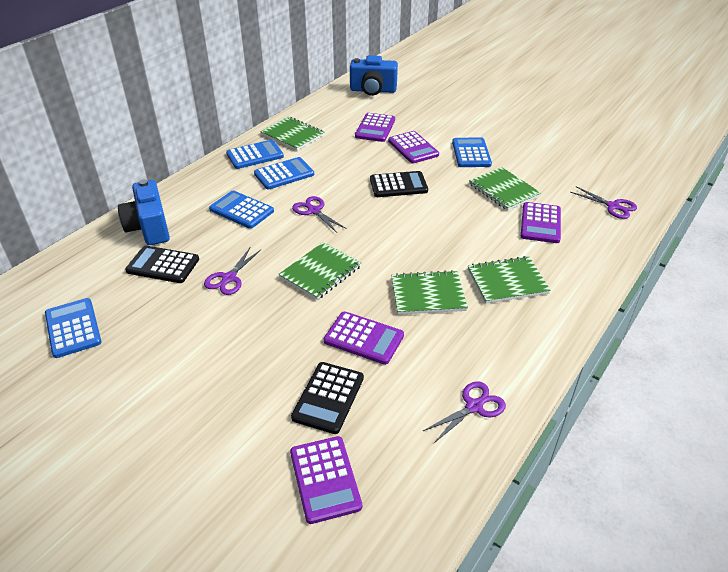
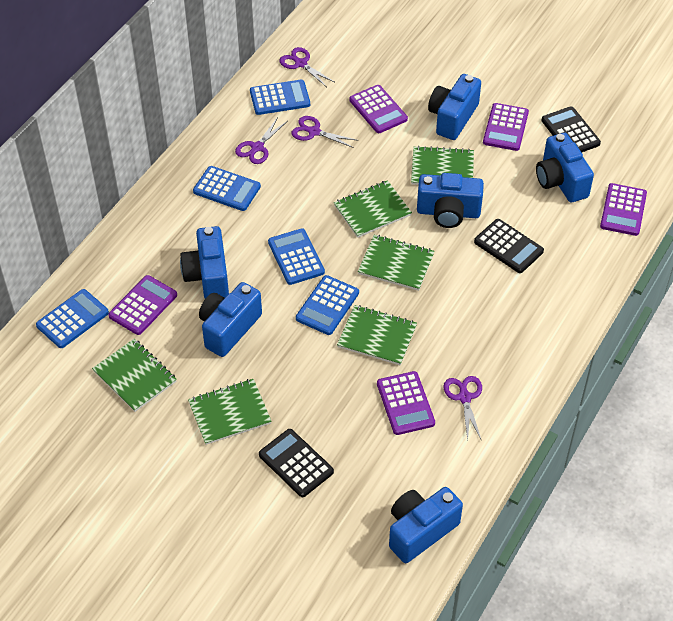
blue camera: [118,179,170,245] [350,55,398,96] = 2 -> [180,226,229,299] [199,282,262,357] [389,487,463,563] [417,173,484,228] [428,74,481,140] [536,133,594,202] = 6
green notebook: [260,117,324,151] [278,242,362,300] [391,270,468,315] [468,256,551,304] [469,167,541,211] = 5 -> [92,339,177,412] [188,379,272,445] [334,180,412,238] [337,305,417,365] [358,235,435,291] [411,146,474,185] = 6

